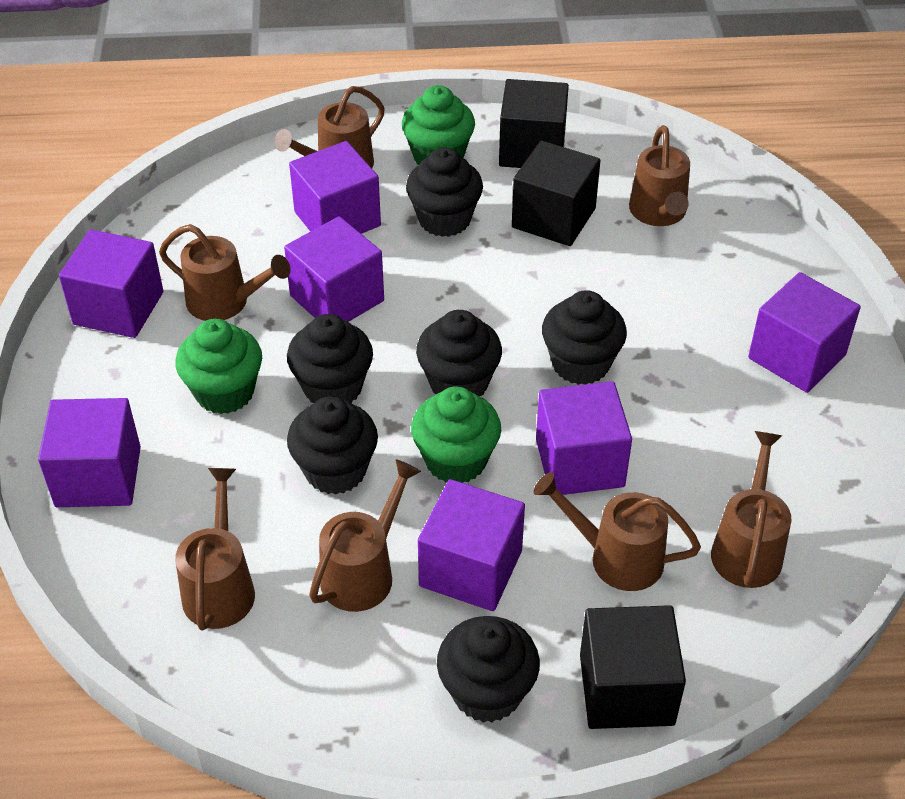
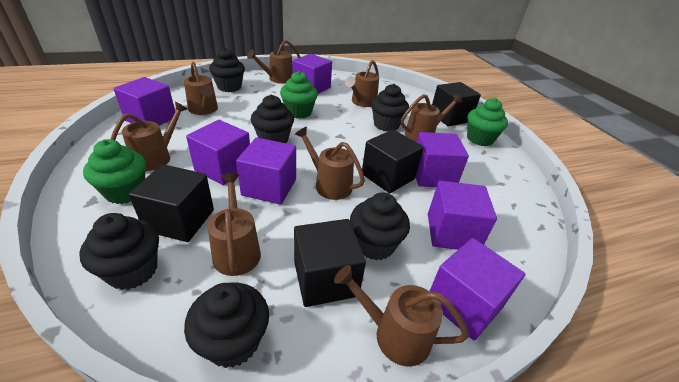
black cube: [499,79,569,168] [512,141,600,246] [580,605,686,729] = 3 -> [129,164,214,242] [294,219,366,307] [362,130,424,193] [432,82,481,126] = 4
brown watering can: [159,224,291,321] [175,468,255,630] [275,86,385,168] [309,459,421,612] [534,472,701,591] [629,125,690,226] [711,431,791,588] = 7 -> [111,101,187,171] [184,62,218,115] [207,173,261,276] [247,40,300,84] [295,127,365,200] [334,265,469,367] [345,60,379,107] [401,94,463,142] = 8

